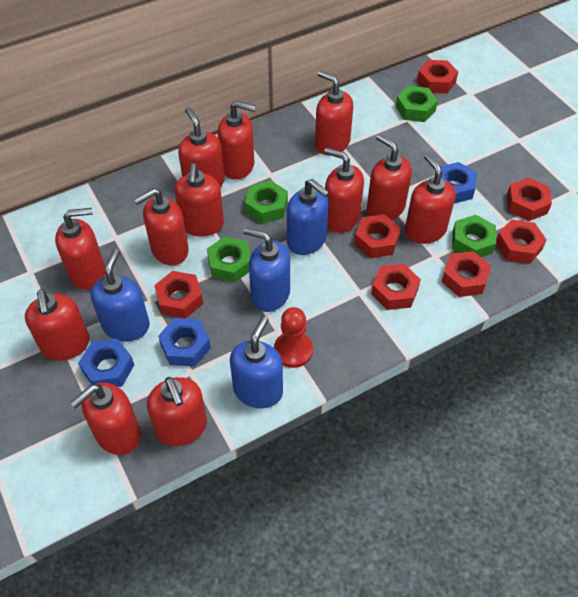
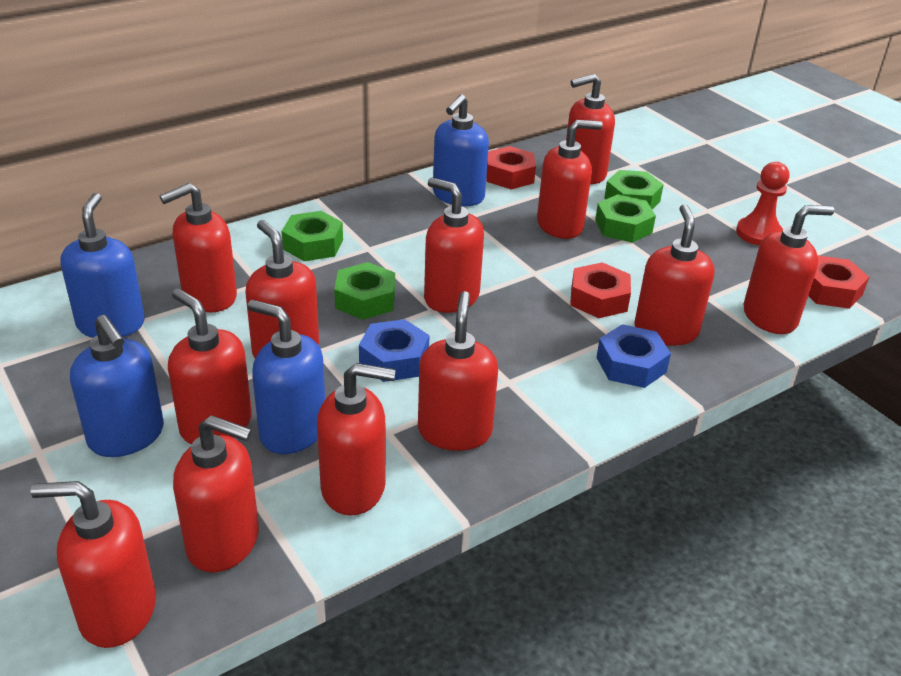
blue nut: [78,339,134,387] [158,318,211,366] [441,162,477,204] = 3 -> [359,319,430,382] [596,324,671,388] = 2
red nut: [154,271,203,319] [354,214,401,258] [371,264,421,310] [417,60,458,94] [442,251,491,297] [496,219,547,264] [507,178,552,221] = 7 -> [486,146,536,189] [570,262,631,318] [808,255,869,309] = 3

